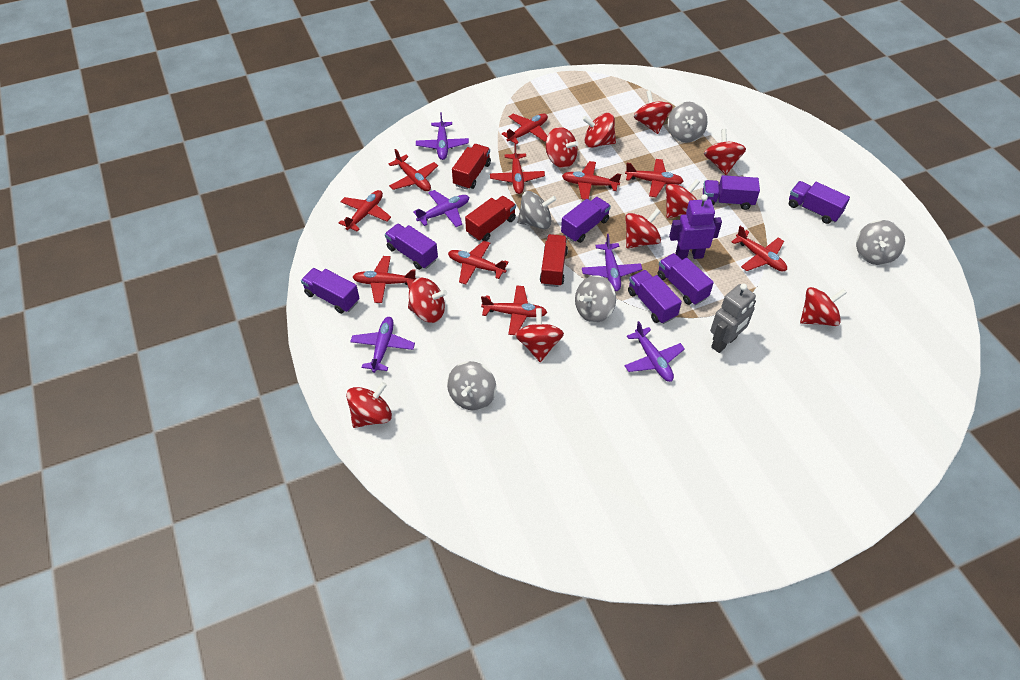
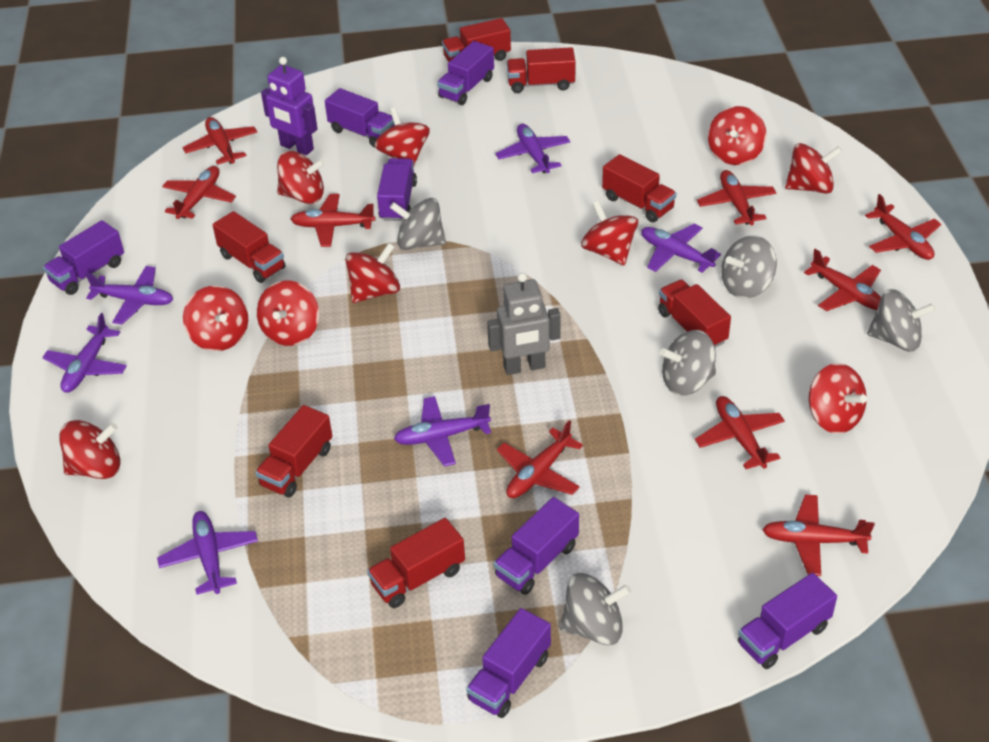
purple plane: [350,317,415,373] [413,190,469,227] [416,112,469,160] [582,234,642,291] [624,321,685,382] = 5 -> [42,313,127,393] [86,266,173,324] [157,511,258,595] [394,396,491,467] [495,124,570,173] [641,224,721,273] = 6
red plane: [339,190,391,232] [353,256,417,303] [389,149,438,191] [448,241,508,285] [481,285,547,335] [490,144,545,194] [502,113,548,144] [562,161,621,200] [625,159,683,197] [731,226,787,272] = 10 -> [162,166,236,219] [183,117,257,165] [291,194,375,247] [497,420,583,498] [695,396,785,469] [697,170,776,225] [762,494,875,576] [804,249,881,311] [865,194,941,260] = 9
red truck: [452,144,491,190] [465,196,516,241] [540,234,568,287] = 3 -> [213,211,286,283] [255,405,333,498] [367,518,465,608] [442,18,511,62] [507,47,576,93] [602,154,676,222] [658,279,731,347] = 7

